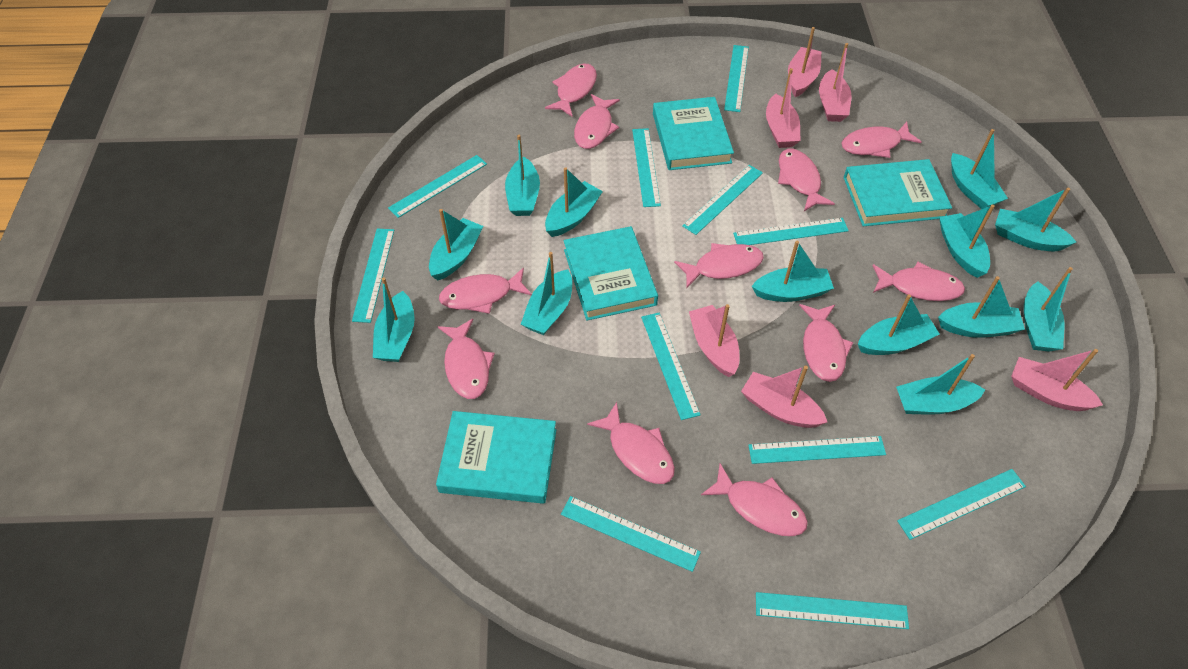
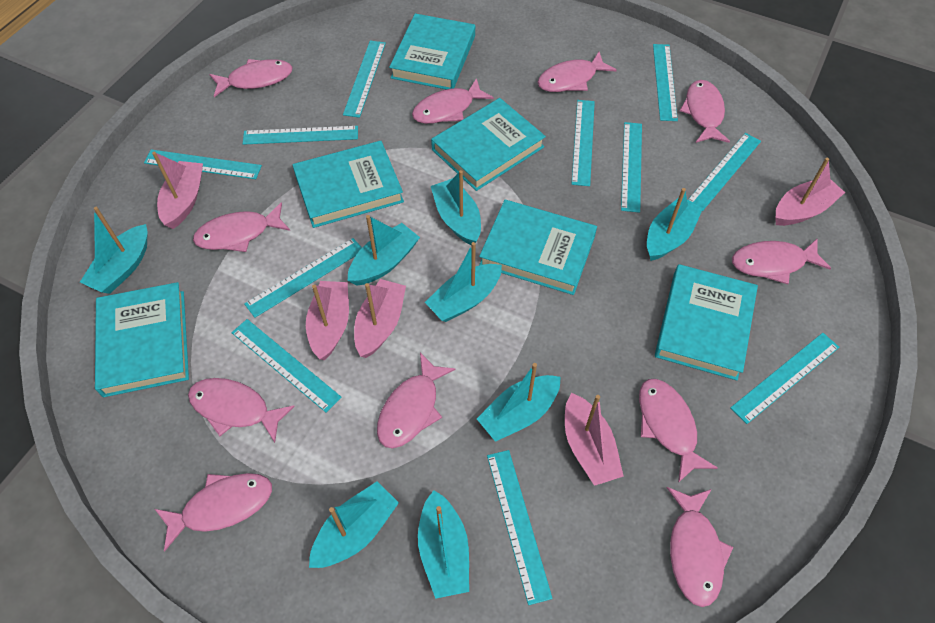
pink boat: [689,304,739,377] [741,366,827,428] [766,68,801,148] [788,27,821,97] [819,43,852,122] [1011,349,1103,411] = 6 -> [152,152,203,229] [306,281,349,360] [354,279,406,358] [565,393,624,486] [776,158,845,226] = 5
turquoise boat: [373,277,415,362] [429,209,483,280] [505,135,540,216] [521,252,572,335] [545,167,603,237] [752,241,834,302] [858,294,940,355] [896,354,985,415] [938,276,1025,338] [939,205,995,278] [951,129,1008,209] [995,188,1076,251] [1024,267,1073,351] = 13 -> [80,207,148,294] [309,481,399,568] [348,215,420,286] [418,490,469,599] [425,242,502,322] [431,170,481,245] [477,363,561,442] [647,188,703,261] = 8
turquoise book: [436,411,556,504] [564,226,658,321] [653,97,734,170] [844,159,952,226] = 4 -> [95,282,189,397] [292,141,404,228] [389,13,475,89] [431,98,546,191] [479,200,597,295] [655,264,758,380] = 6

